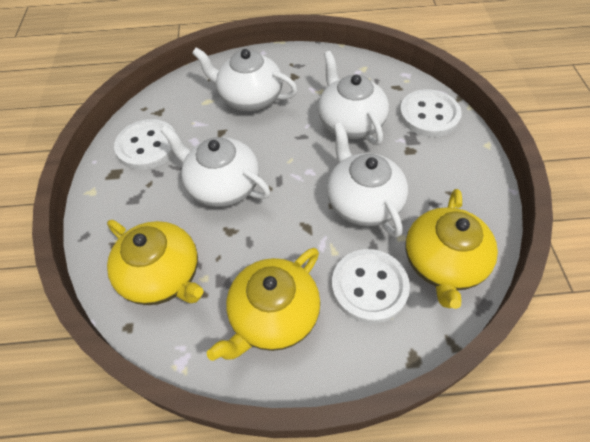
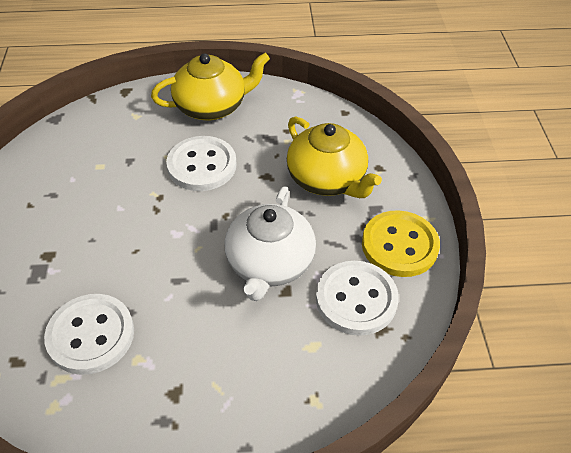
white teapot: [160,125,271,207] [192,47,298,111] [318,51,389,145] [327,123,408,238] = 4 -> [224,186,316,301] = 1
yellow button: none = 0 -> [362,210,440,277] = 1
yellow teapot: [107,220,204,305] [207,248,320,361] [406,189,498,309] = 3 -> [151,53,270,120] [287,116,382,198] = 2

